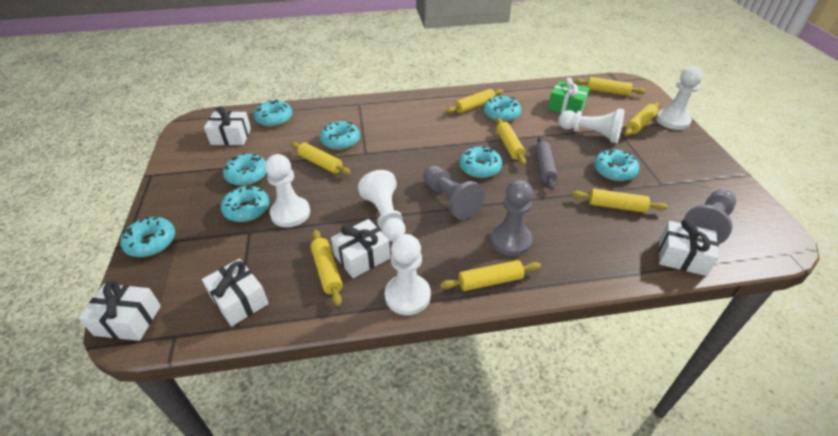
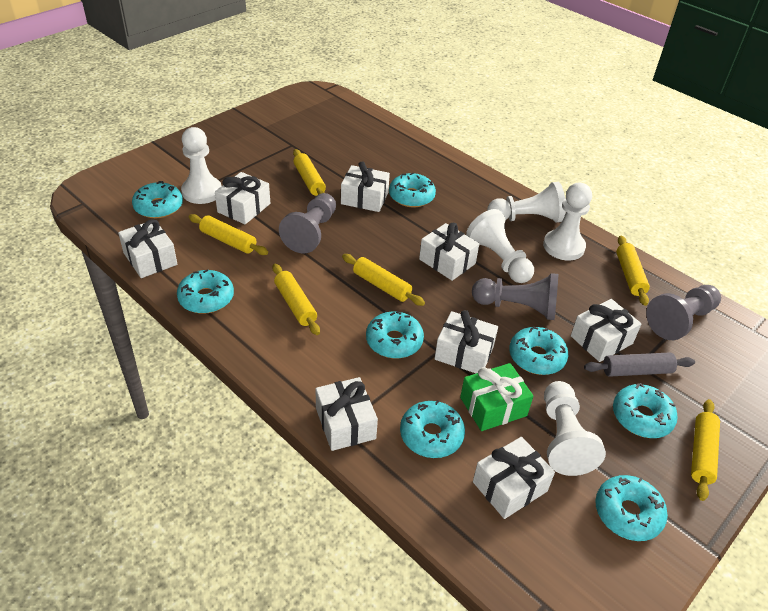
white gift: [78,281,161,341] [202,259,269,326] [204,106,251,145] [331,219,390,278] [659,219,719,276] = 5 -> [118,219,177,278] [215,172,270,224] [316,377,378,451] [341,161,390,212] [419,223,479,281] [435,310,498,373] [473,437,555,519] [571,299,642,362] = 8
yellow rolling pin: [291,142,351,175] [311,229,343,306] [440,260,541,291] [446,89,503,113] [496,118,526,165] [572,189,668,213] [575,77,646,96] [624,102,660,136] = 8 -> [189,214,268,255] [273,264,320,335] [293,149,326,196] [342,254,425,306] [616,236,650,306] [691,399,720,501] = 6

